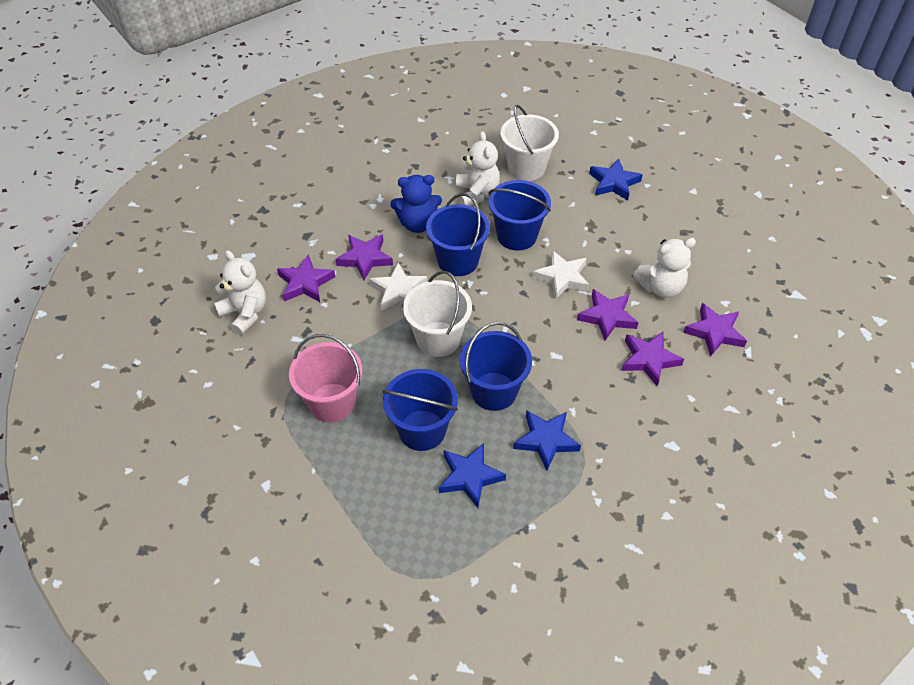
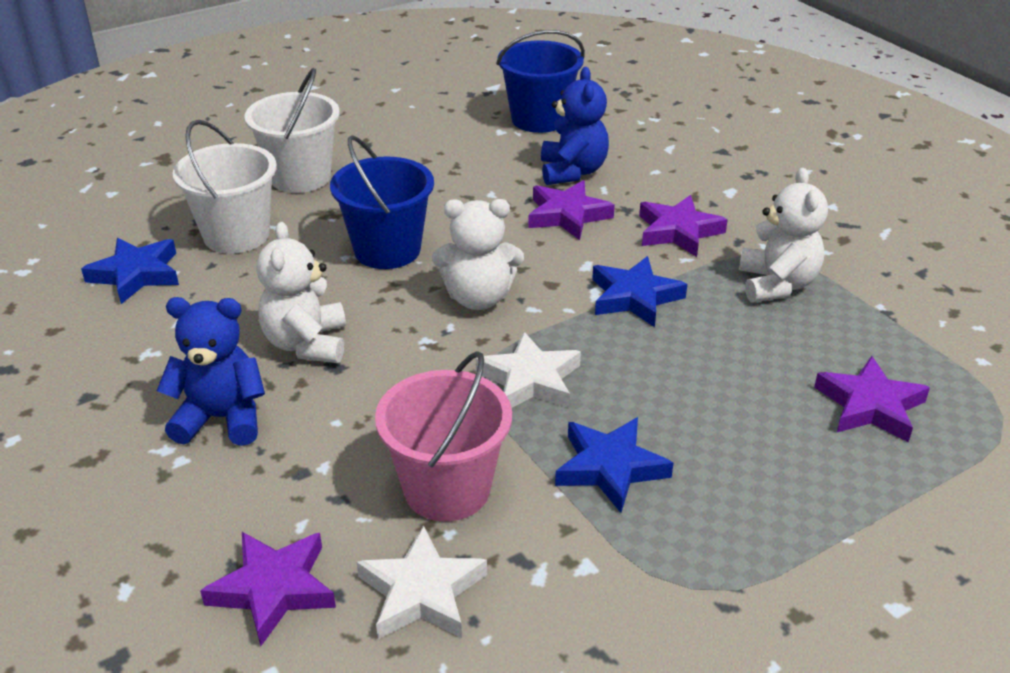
blue bucket: [382,369,458,451] [426,193,490,276] [460,322,532,411] [488,180,551,251] = 4 -> [330,135,434,269] [496,30,585,133] = 2
blue teddy bear: [390,175,442,233] = 1 -> [157,297,265,446] [541,67,609,185] = 2
purple star: [277,254,335,302] [335,234,393,280] [577,289,639,341] [621,332,684,386] [683,303,747,357] = 5 -> [200,532,336,646] [528,180,615,240] [639,195,728,257] [814,356,930,443] = 4

